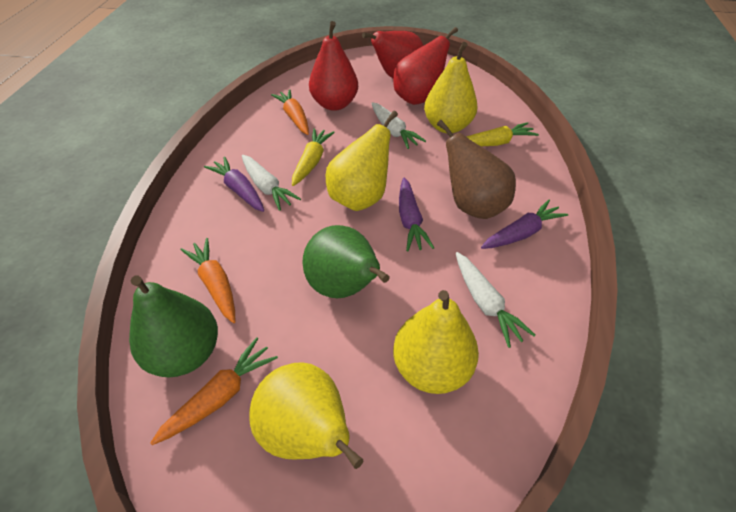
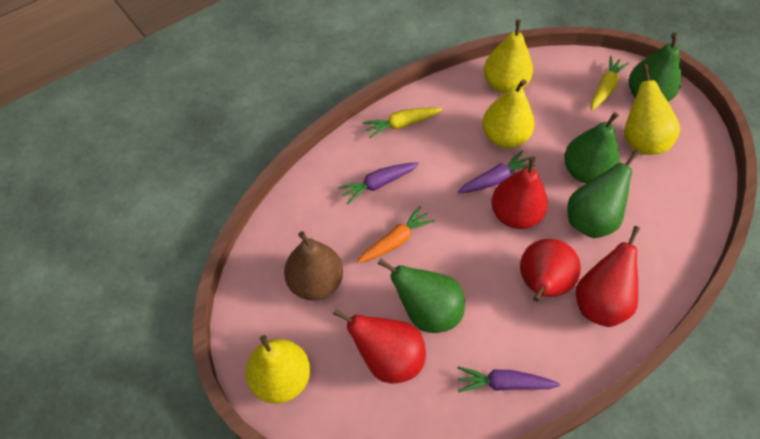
green pear: [129,276,218,377] [302,225,390,298] = 2 -> [378,259,465,333] [564,112,620,183] [567,150,640,238] [629,33,681,101] = 4
orange carrot: [150,337,278,445] [181,238,235,323] [271,89,309,135] = 3 -> [357,206,435,263] = 1
red pear: [309,21,358,111] [362,31,424,78] [393,27,458,105] = 3 -> [333,309,426,384] [491,156,548,229] [520,239,581,302] [576,226,640,327] = 4
white carrot: [242,155,301,211] [371,102,426,149] [456,252,535,348] = 3 -> none = 0

